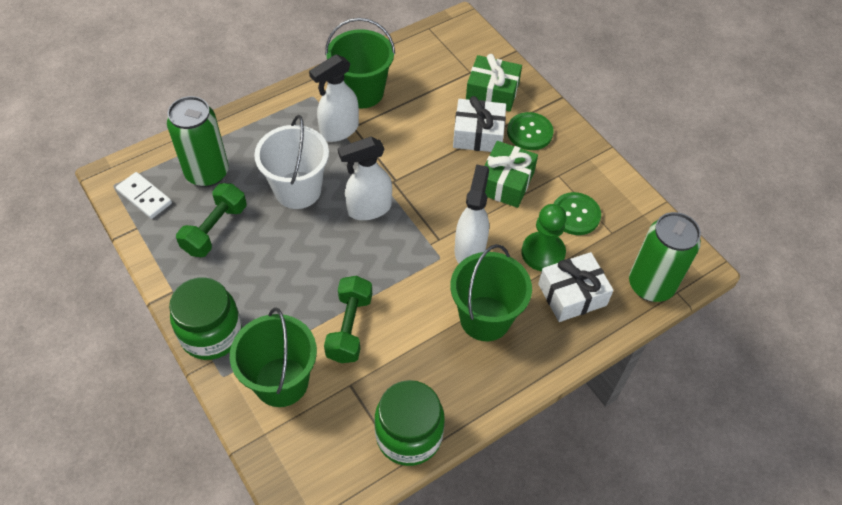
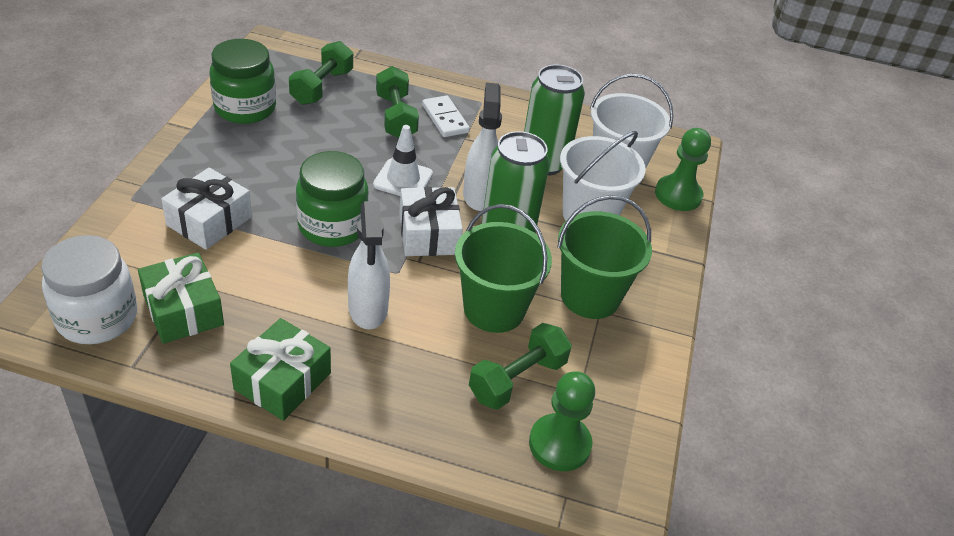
green bucket: [230,308,317,407] [325,18,395,108] [450,244,532,341] = 3 -> [455,204,552,333] [557,195,652,319] = 2
green button: [507,112,553,150] [554,192,601,235] = 2 -> none = 0
green dumbbell: [176,183,247,257] [324,276,372,363] = 2 -> [289,41,353,105] [376,66,419,138] [469,323,572,410] = 3
green pawn: [521,204,567,271] = 1 -> [529,371,595,471] [655,128,711,211] = 2
white bucket: [254,115,329,209] = 1 -> [560,131,646,221] [590,73,673,169] = 2
white jar: none = 0 -> [41,235,137,344] = 1
white spray bottle: [309,54,359,142] [338,137,392,220] [455,164,489,263] = 3 -> [348,201,390,329] [463,82,502,211] = 2
white traffic cone: none = 0 -> [373,125,433,196] = 1

